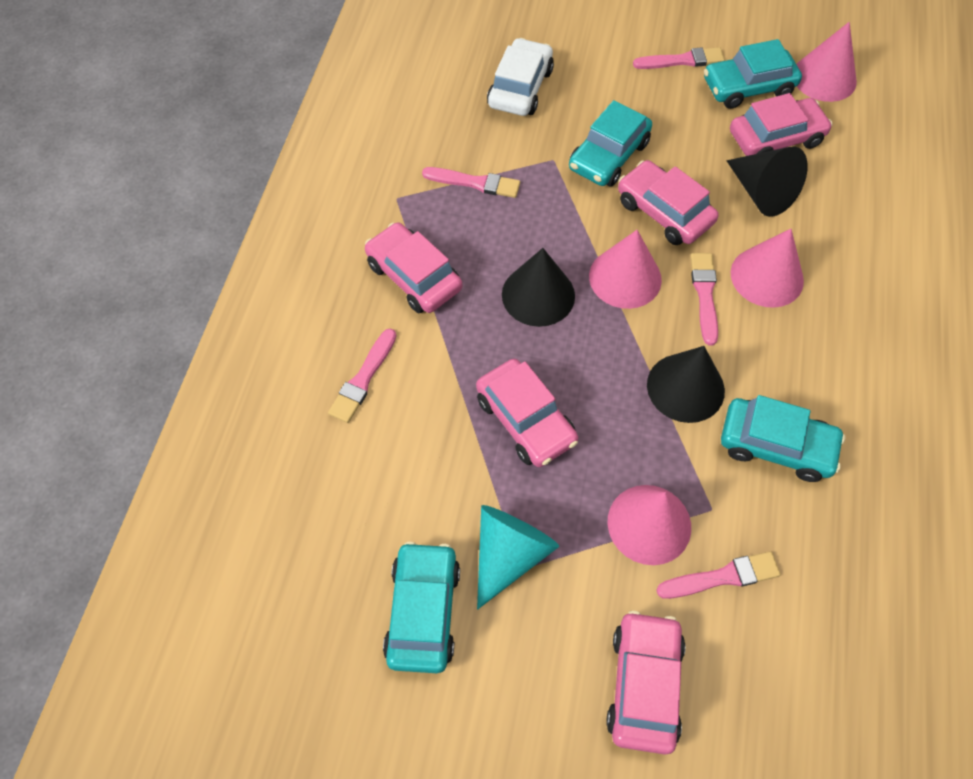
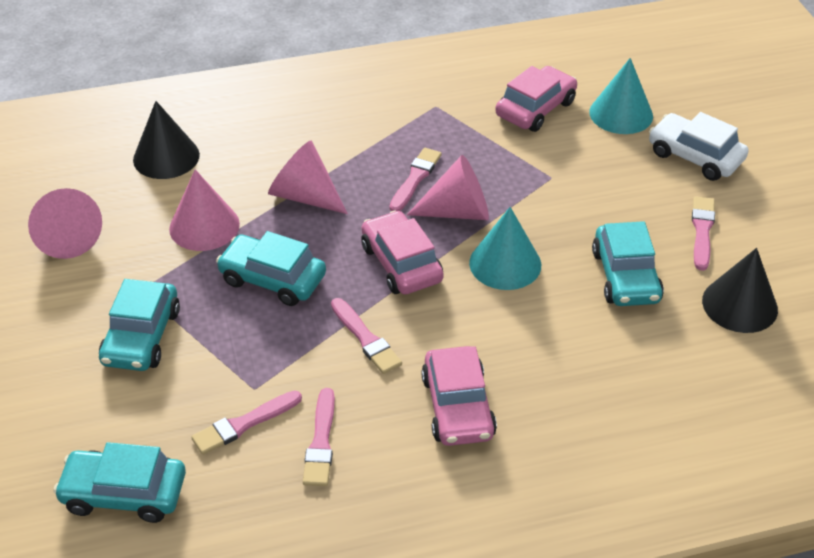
black cone: [502,248,575,327] [647,346,725,423] [727,147,808,217] = 3 -> [133,101,200,179] [702,248,778,333] = 2
pink car: [365,222,462,313] [476,359,578,467] [606,611,685,755] [618,160,719,245] [730,93,833,156] = 5 -> [361,211,444,294] [421,346,497,446] [495,66,577,132] = 3
turquoise cone: [477,505,559,610] = 1 -> [469,207,541,290] [589,58,653,134] = 2

